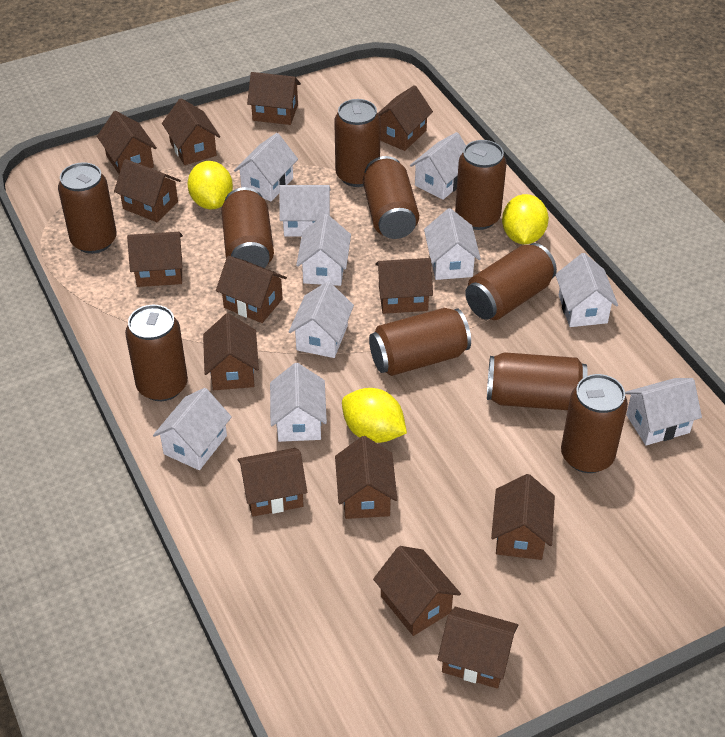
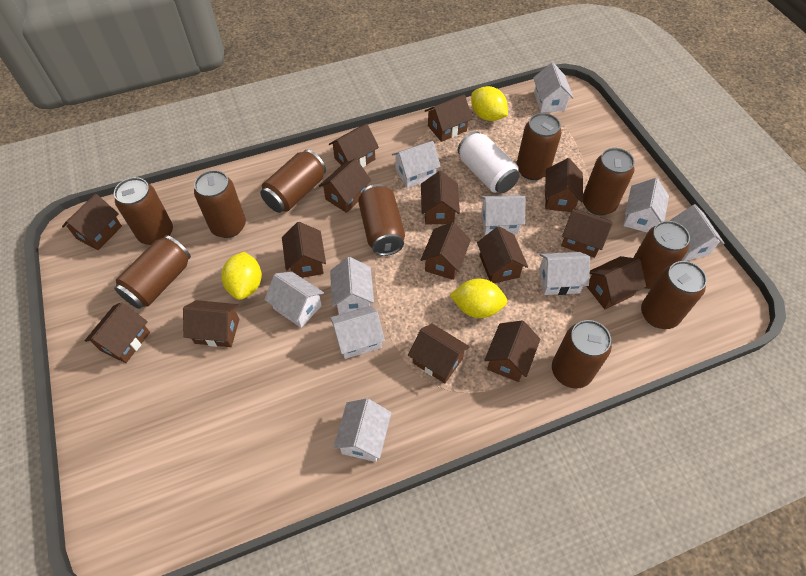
brown house: [97,111,157,174] [114,159,181,222] [127,232,183,287] [162,98,220,165] [203,313,259,390] [216,256,287,323] [237,448,307,517] [247,72,301,125] [335,436,398,519] [373,546,461,636] [375,258,433,314] [378,85,433,151] [438,607,518,689] [491,474,555,560] = 14 -> [62,194,122,250] [85,302,150,363] [183,300,239,347] [282,222,326,278] [319,158,371,213] [329,124,379,167] [408,324,470,384] [421,171,460,224] [421,222,471,280] [425,94,472,142] [477,226,528,283] [484,320,540,382] [545,158,583,212] [561,208,613,258] [586,256,646,309] = 15
white can: none = 0 -> [458,131,520,194] = 1

